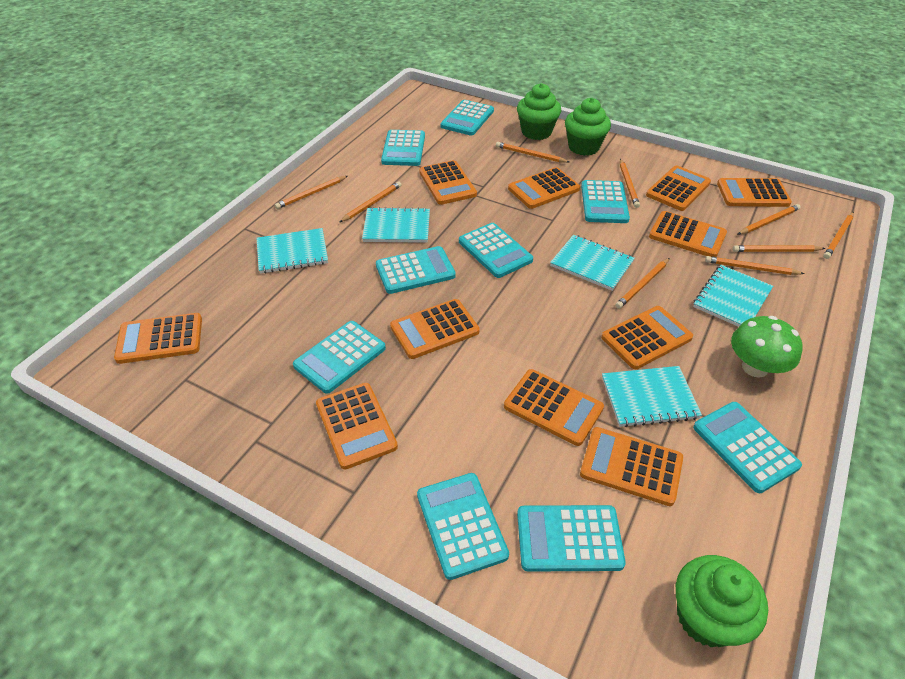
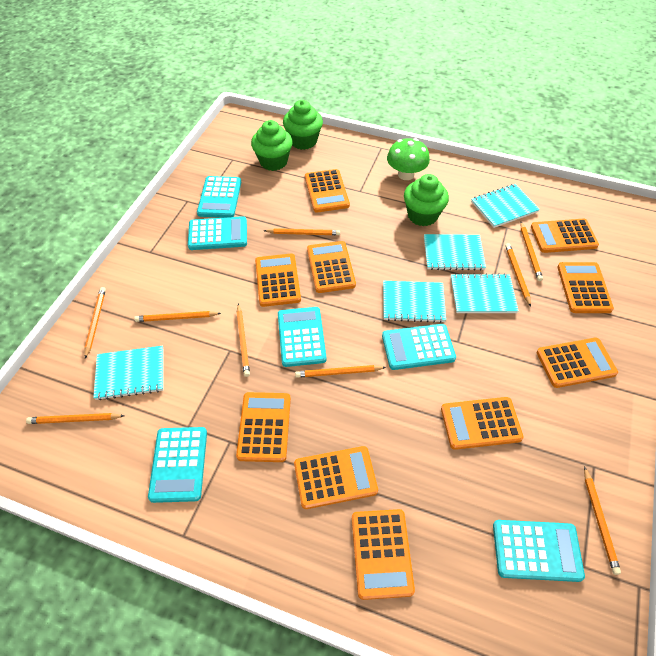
orange calculator: [114,313,202,364] [316,383,398,469] [390,299,480,359] [419,160,477,205] [504,369,604,446] [508,167,580,209] [580,427,683,506] [601,306,693,369] [646,166,711,211] [649,211,727,257] [717,178,792,207] = 11 -> [236,392,291,462] [255,253,301,307] [294,446,378,509] [305,169,350,213] [307,241,356,293] [352,509,415,600] [441,397,524,450] [531,219,599,253] [537,337,618,388] [557,262,614,313] = 10
turquoise calculator: [293,321,386,394] [376,246,456,294] [381,130,425,166] [417,473,509,580] [441,100,494,136] [459,223,533,278] [517,505,626,571] [581,180,630,223] [693,402,802,493] = 9 -> [148,427,207,503] [188,216,247,250] [197,176,241,218] [278,307,326,367] [382,324,456,370] [493,520,585,582] = 6

